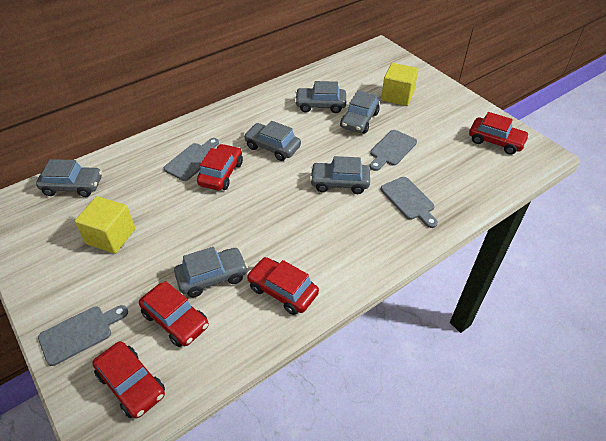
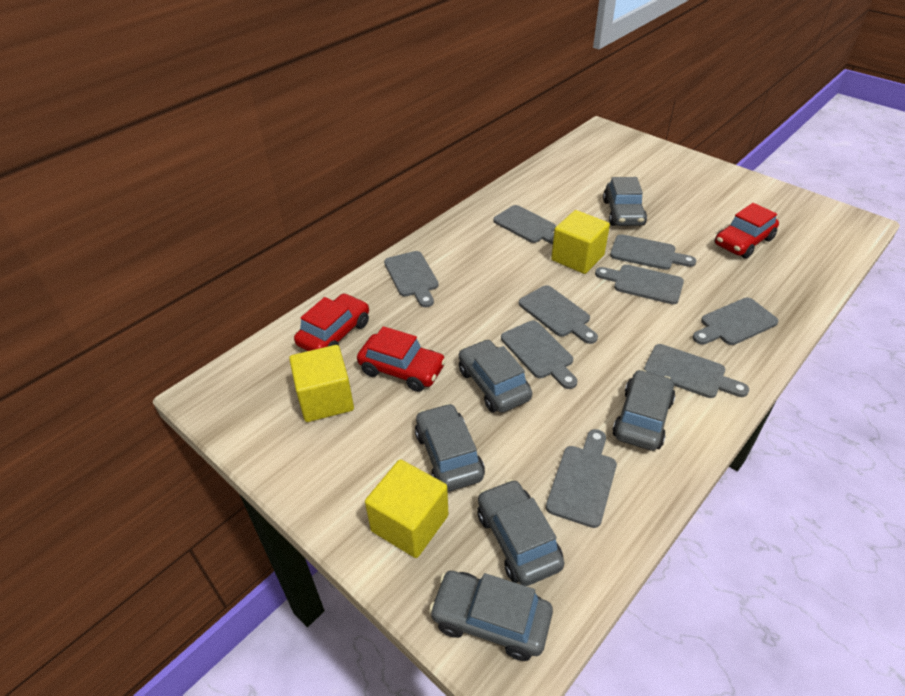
grey cutting board: [38,305,128,366] [164,138,219,181] [370,130,417,171] [381,177,438,228] = 4 -> [384,251,439,307] [493,205,556,245] [501,321,577,389] [519,285,598,344] [546,429,617,528] [595,265,684,304] [610,234,696,270] [644,344,749,398] [692,298,778,345] = 9
red car: [92,341,165,419] [139,281,209,347] [197,144,243,190] [247,257,319,315] [469,112,530,155] = 5 -> [294,293,369,351] [357,326,446,392] [714,203,779,259] = 3
yellow cube: [75,196,135,254] [381,63,418,106] = 2 -> [289,345,354,422] [365,459,448,558] [551,210,610,274] = 3

